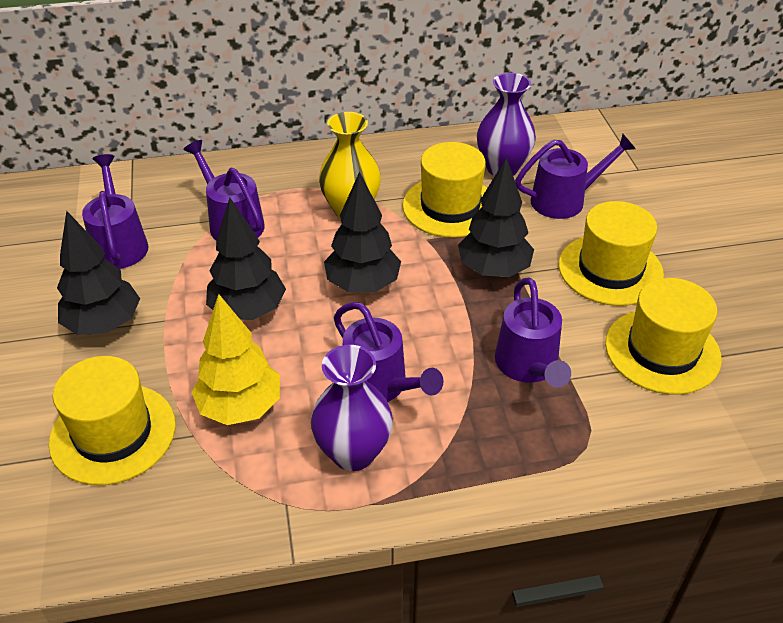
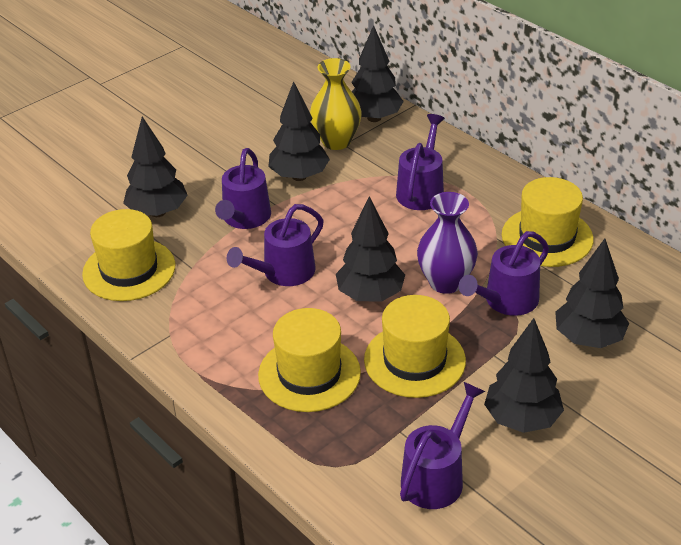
black tree: [57,210,140,335] [206,198,286,320] [324,172,401,292] [458,157,534,277] = 4 -> [123,117,188,217] [268,81,330,181] [336,196,405,302] [351,25,404,122] [484,318,564,433] [555,239,629,348] = 6
purple vase: [311,345,393,471] [477,73,536,176] = 2 -> [417,192,478,294] = 1
yellow tree: [192,294,280,425] = 1 -> none = 0

